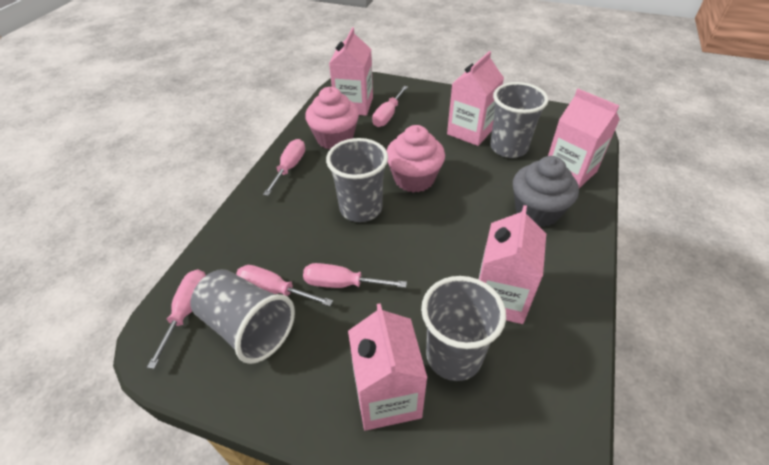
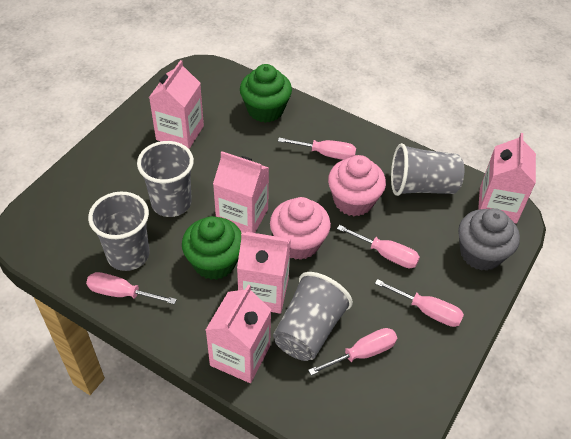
green cupcake: none = 0 -> [182,216,241,280] [240,64,292,123] = 2

